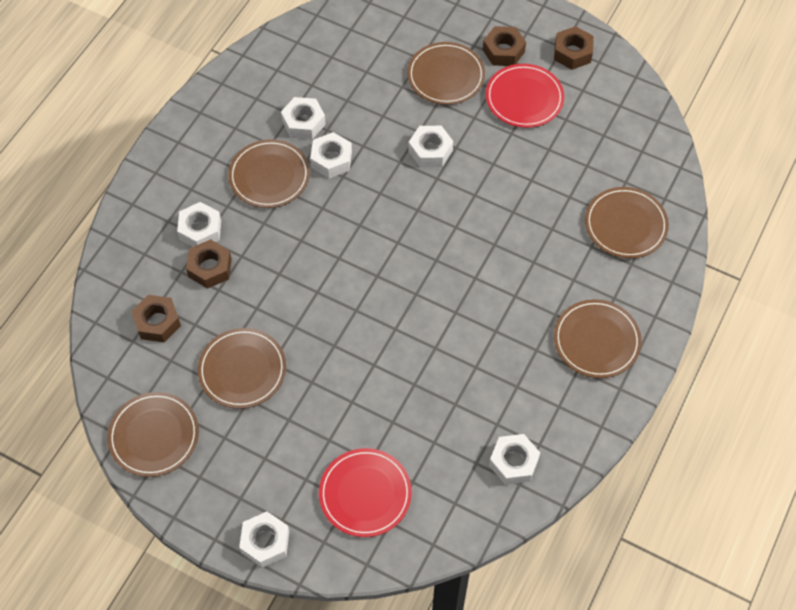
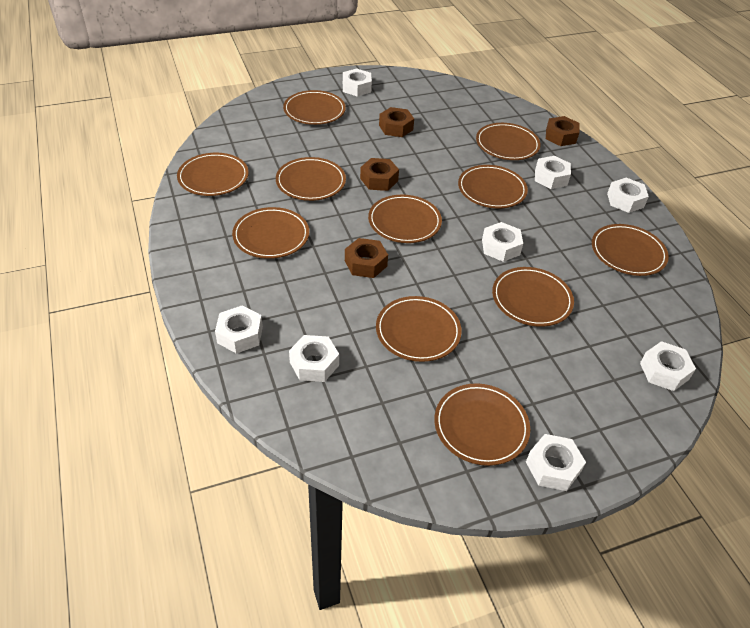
brown plate: [108,392,199,477] [198,328,286,409] [228,139,310,208] [407,42,485,105] [554,299,642,378] [585,187,669,258] = 6 -> [177,153,249,196] [232,207,309,259] [276,157,346,201] [283,90,346,125] [368,195,442,243] [376,296,462,362] [434,383,530,466] [458,165,528,208] [476,123,541,160] [492,267,574,327] [592,224,669,276] = 11
red plate: [319,448,412,537] [486,64,564,128] = 2 -> none = 0
white nut: [177,202,221,247] [239,512,289,568] [281,97,326,139] [310,132,352,178] [408,126,453,167] [489,434,540,485] = 6 -> [215,305,263,354] [289,335,339,382] [343,68,372,97] [482,222,523,262] [526,434,586,491] [535,156,571,189] [607,178,649,213] [640,341,696,391] = 8

